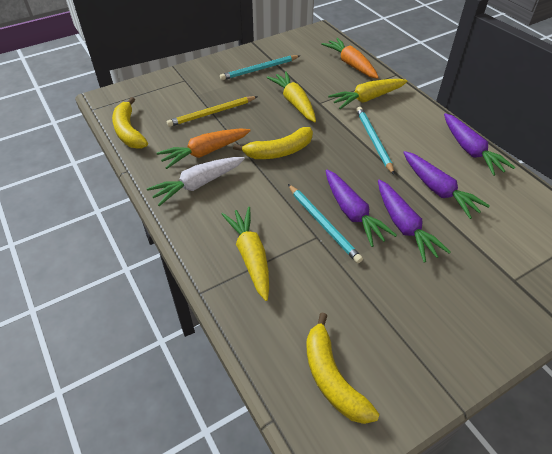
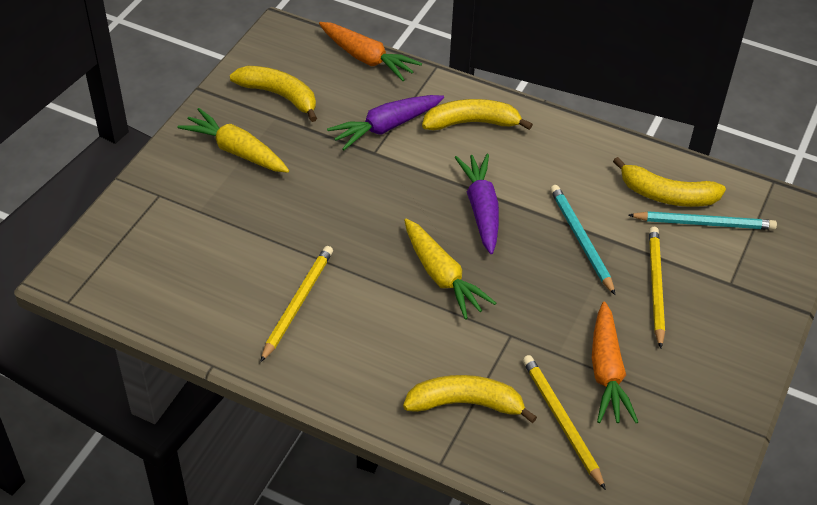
purple carrot: [326,169,397,247] [378,180,450,263] [403,151,490,219] [444,113,515,176] = 4 -> [327,95,444,150] [454,154,499,254] = 2
turquoise pencil: [220,55,300,80] [288,184,363,263] [356,107,394,175] = 3 -> [550,185,615,295] [628,211,777,230] = 2
white carrot: [147,157,245,206] = 1 -> none = 0
yellow banana: [112,97,148,149] [233,127,313,159] [306,313,379,424] = 3 -> [230,66,317,122] [403,375,537,423] [422,99,533,130] [613,157,726,207] = 4
yellow carrot: [221,207,269,301] [267,72,316,122] [328,79,408,109] = 3 -> [178,108,289,173] [404,219,496,320] = 2
yellow pencil: [167,96,258,127] = 1 -> [260,246,333,362] [523,355,606,490] [649,227,665,349] = 3

